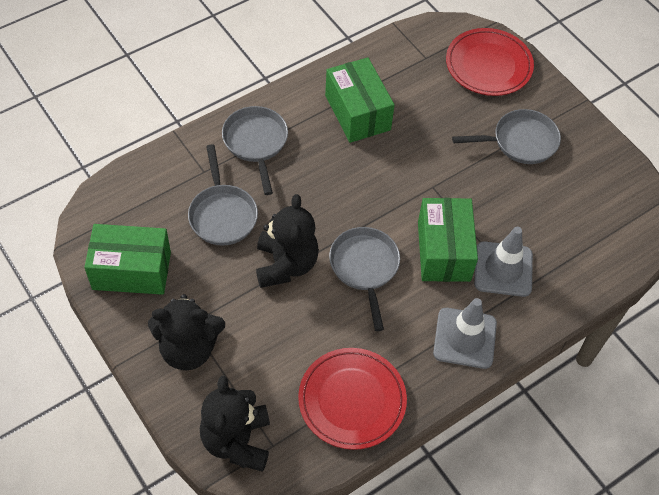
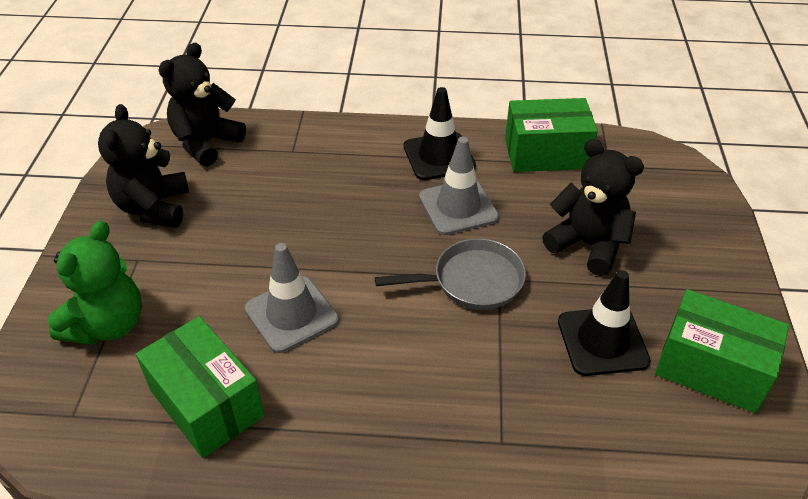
black traffic cone: none = 0 -> [404,87,476,180] [558,270,651,376] = 2
green teddy bear: none = 0 -> [47,221,142,345] = 1
grey pan: [188,145,258,246] [222,106,288,195] [329,227,400,331] [452,109,561,164] = 4 -> [375,238,526,310] = 1
red plate: [298,348,407,450] [446,28,534,96] = 2 -> none = 0

